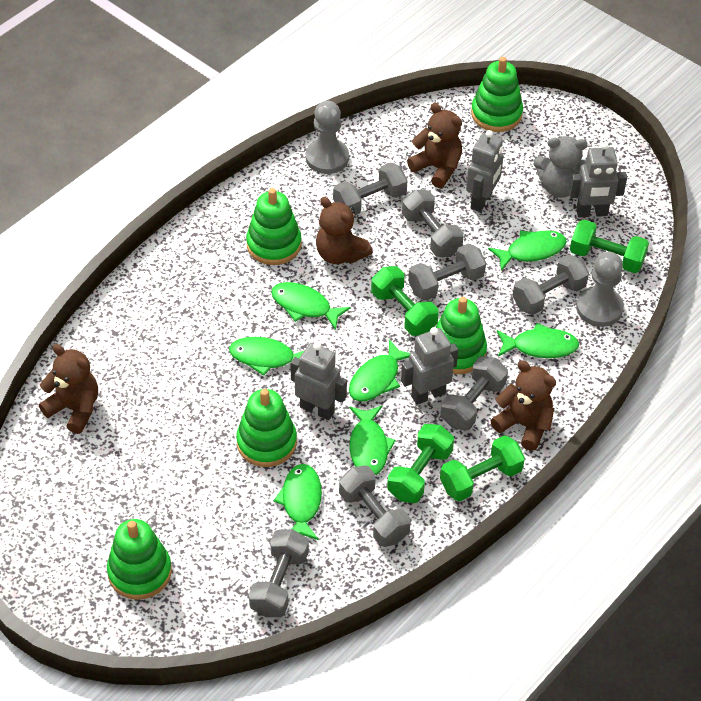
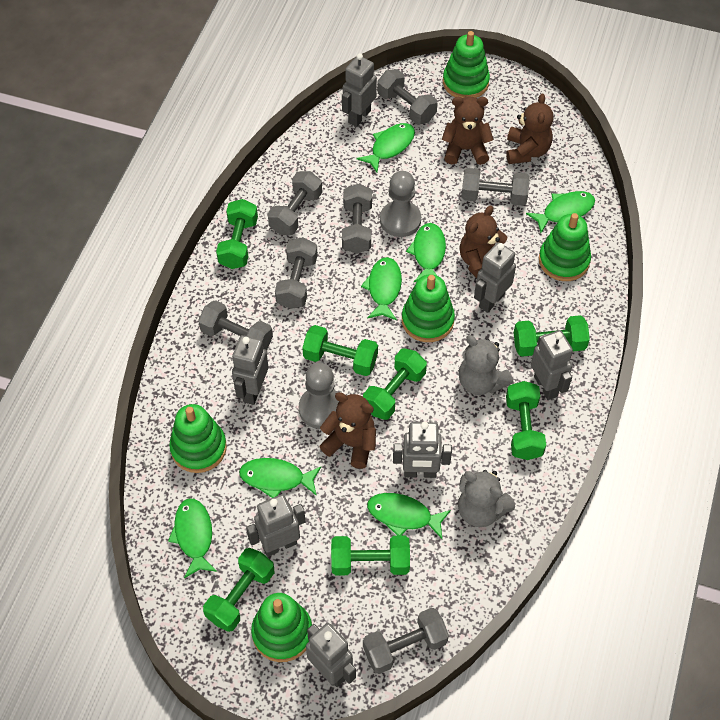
green dumbbell: [371,266,439,336] [387,424,454,503] [440,435,525,501] [570,220,649,273] = 4 -> [203,548,274,632] [216,199,258,269] [302,325,378,376] [331,536,410,576] [363,348,427,420] [506,381,546,460] [514,315,590,357] = 7
grey robot: [290,342,347,420] [401,327,458,405] [466,130,504,212] [569,142,627,217] = 4 -> [232,335,269,405] [246,494,306,557] [306,623,356,687] [342,53,377,127] [393,422,452,478] [474,242,516,313] [531,330,573,400] = 7
grey teddy bear: [534,136,587,198] = 1 -> [458,470,515,527] [459,335,514,395] = 2

